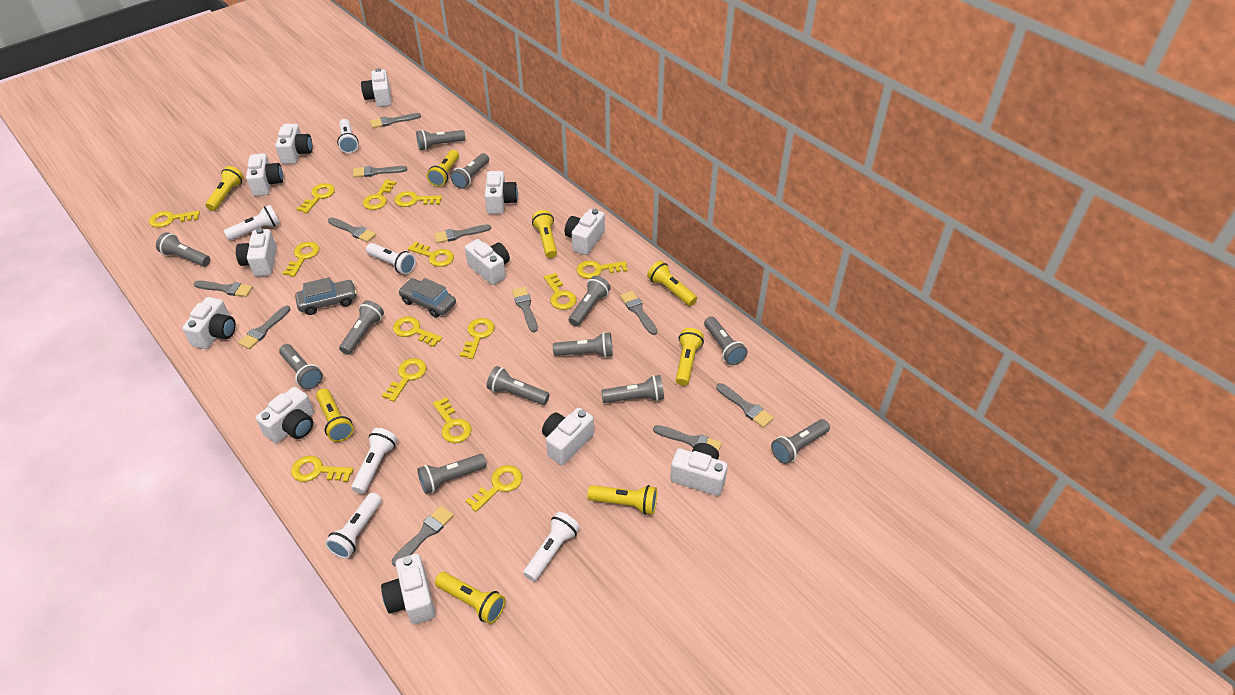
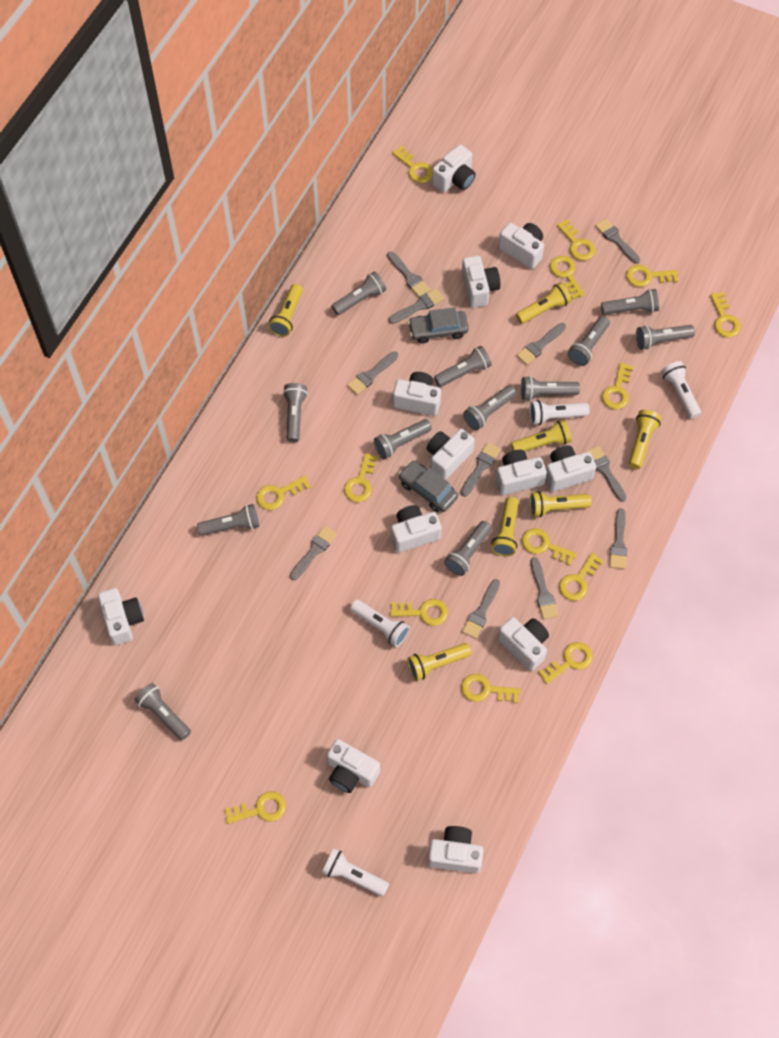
white flashlight: [224,205,280,240] [325,493,382,559] [337,119,359,153] [351,428,397,494] [366,243,416,275] [523,512,580,582] = 6 -> [322,849,389,896] [350,600,410,647] [529,400,589,425] [661,361,701,419] = 4
yellow flashlight: [205,166,244,211] [316,389,354,442] [427,150,459,187] [435,572,505,624] [532,210,557,258] [588,485,657,515] [647,261,697,306] [676,328,704,386] = 8 -> [268,284,303,337] [407,643,471,681] [491,497,519,556] [511,420,572,451] [516,282,572,324] [530,491,592,517] [629,410,661,469] = 7

